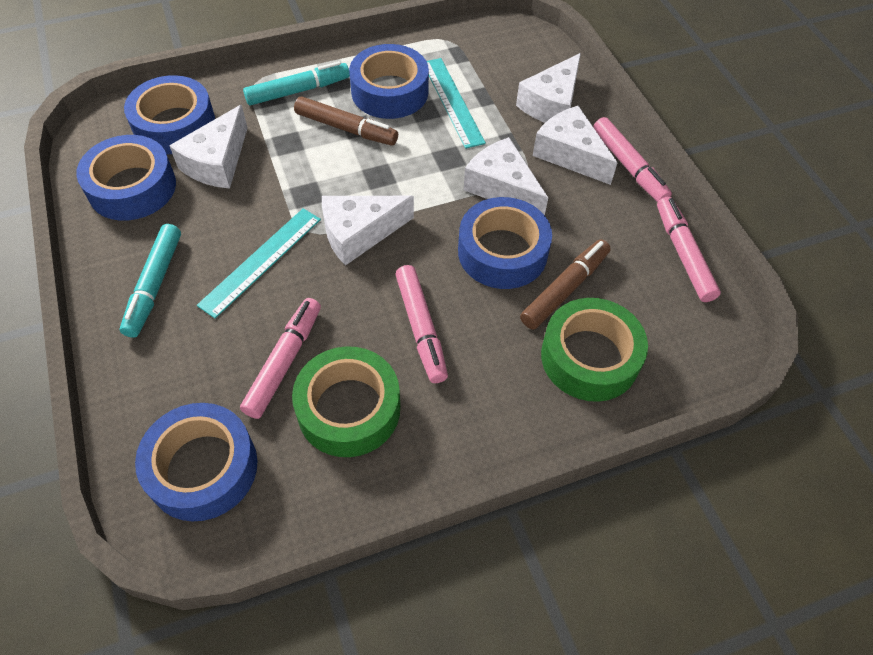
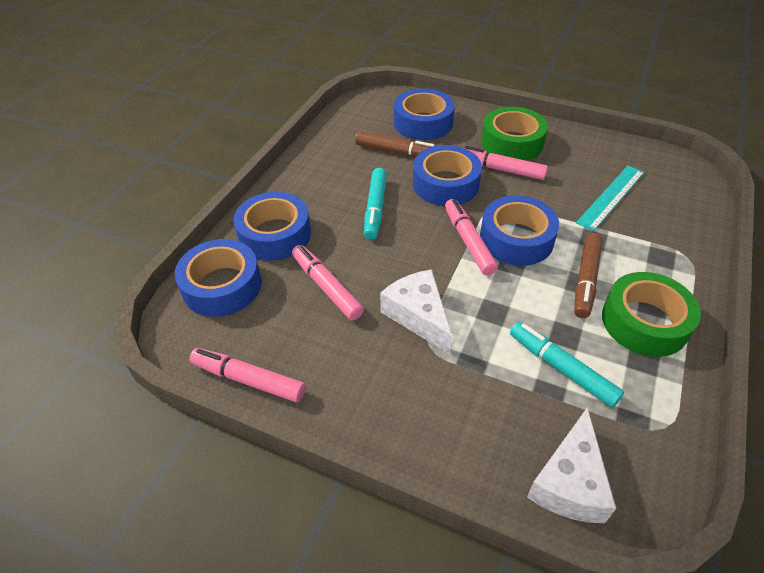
turquoise ruler: [197,208,321,319] [427,58,486,149] = 2 -> [576,165,644,231] = 1
white cheese: [169,105,248,189] [322,196,414,266] [464,137,548,215] [516,53,581,123] [533,106,618,185] = 5 -> [380,269,452,354] [527,408,616,523] = 2

